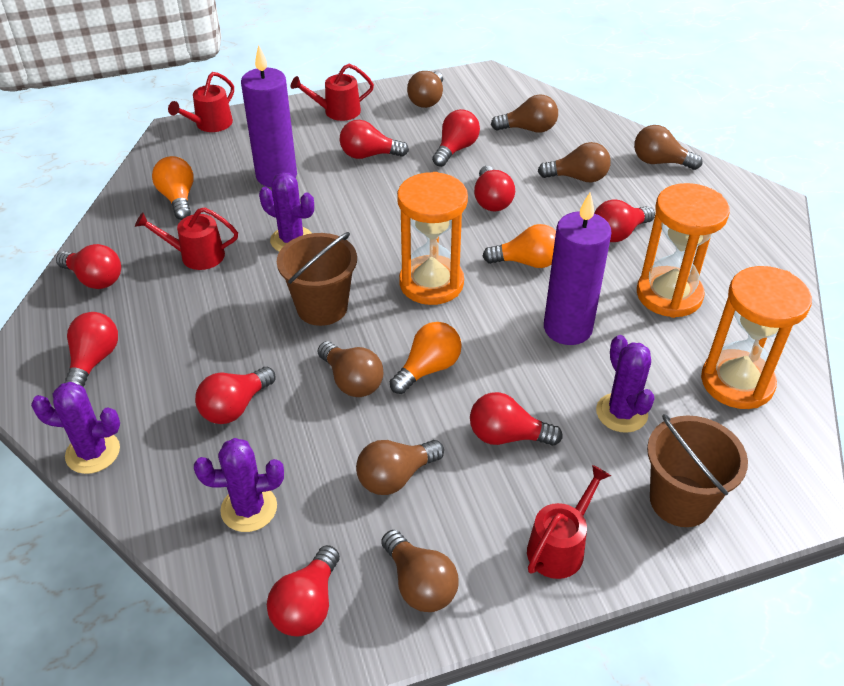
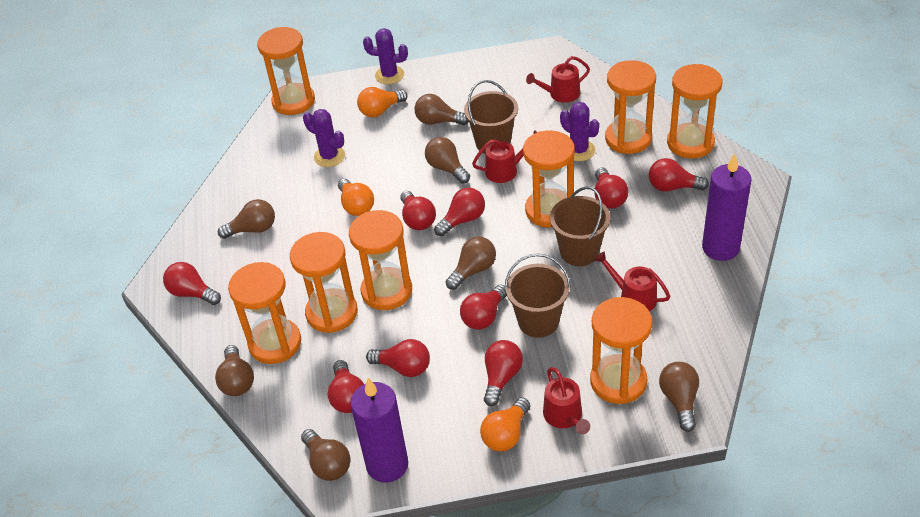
brown bucket: [277,232,357,326] [647,414,748,527] = 2 -> [464,80,518,154] [505,253,571,338] [550,186,610,266] = 3
orange hourglass: [397,172,468,305] [637,183,730,318] [701,266,812,409] = 3 -> [228,262,301,364] [257,27,315,115] [290,232,358,333] [349,210,412,310] [523,130,575,228] [590,297,652,404] [605,60,656,154] [667,64,722,158] = 8
purple cactus: [31,382,120,474] [194,438,284,532] [259,172,314,251] [596,335,655,433] = 4 -> [303,109,345,167] [363,28,408,84] [560,102,599,161] = 3

